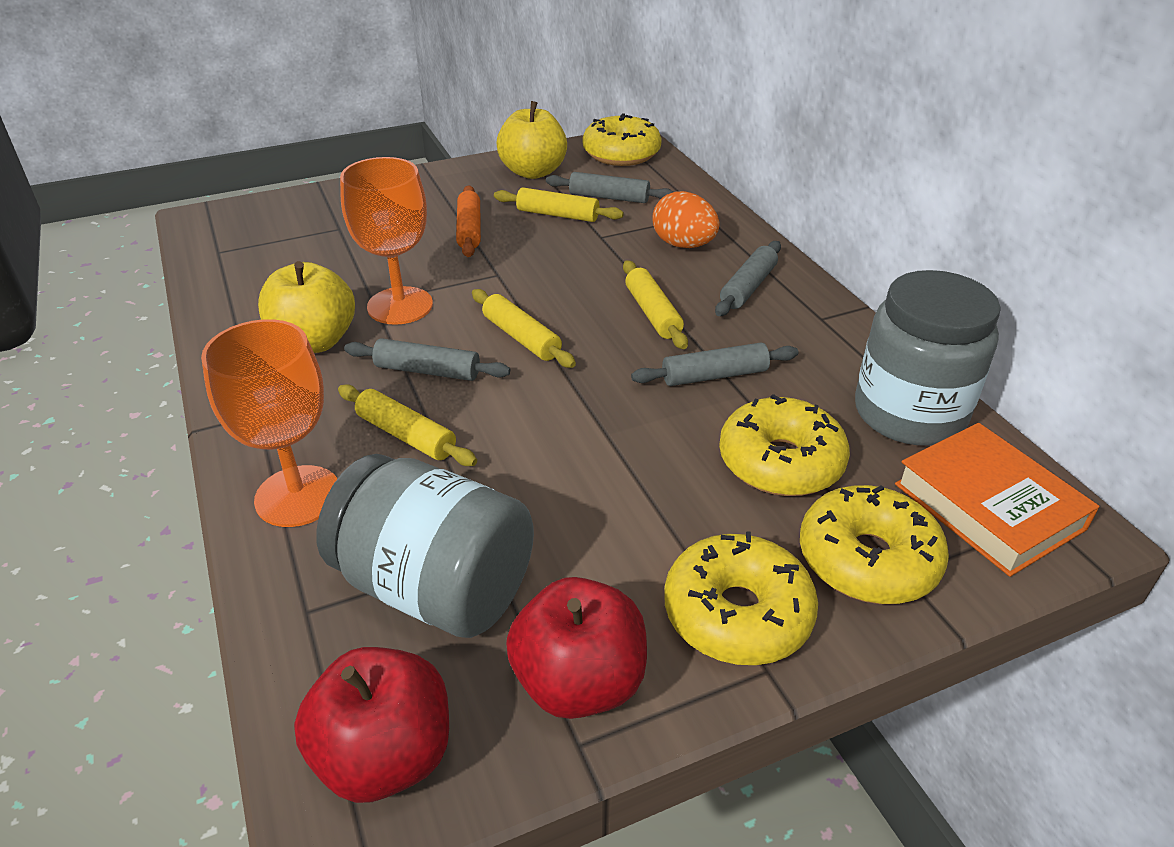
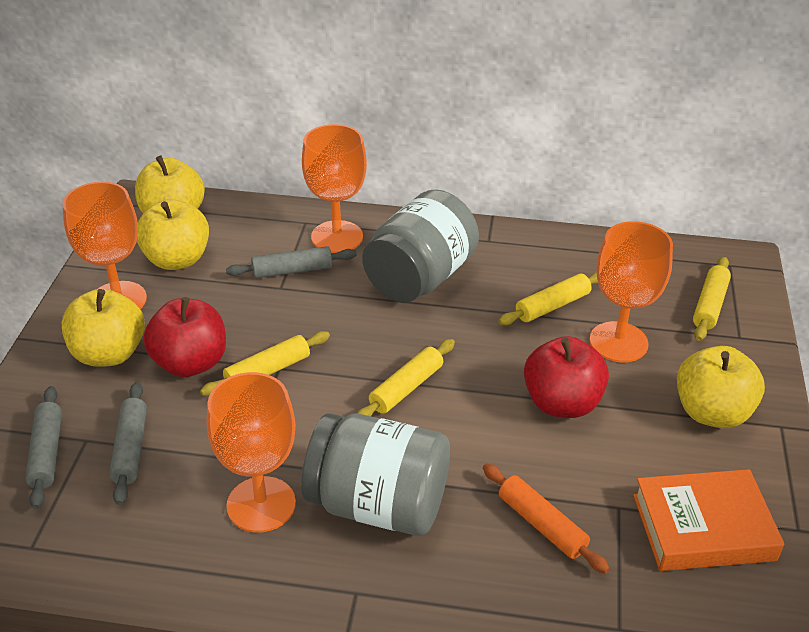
grey rolling pin: [344,338,510,381] [546,172,673,203] [631,343,799,386] [715,241,781,316] = 4 -> [25,386,62,509] [109,382,147,505] [226,246,357,278] = 3
orange egg: [652,191,719,248] = 1 -> none = 0
orange goblet: [201,319,338,527] [340,157,433,325] = 2 -> [62,182,147,309] [207,372,296,533] [302,124,367,253] [590,221,673,362] = 4
yellow apple: [258,261,355,353] [497,101,567,179] = 2 -> [61,289,145,367] [135,156,205,214] [137,199,209,270] [677,346,765,428] = 4
yellow donut: [583,113,662,166] [664,531,818,665] [719,394,850,496] [800,485,949,604] = 4 -> none = 0

